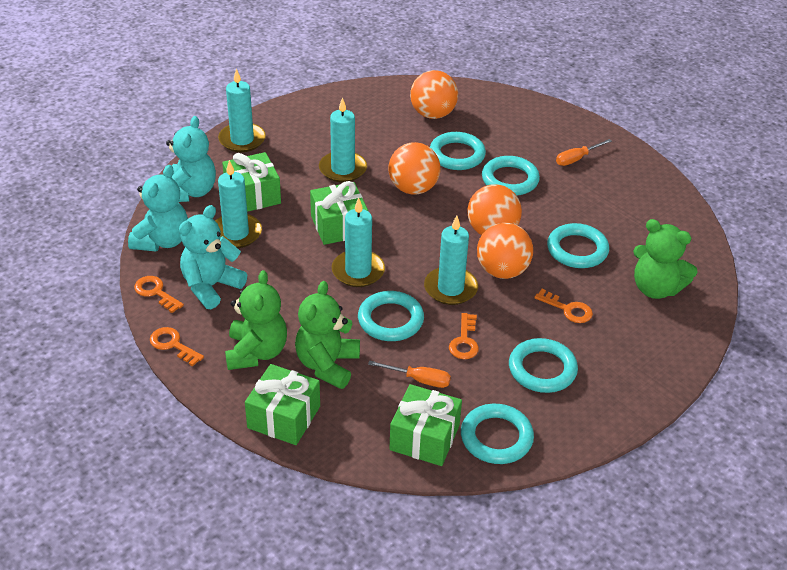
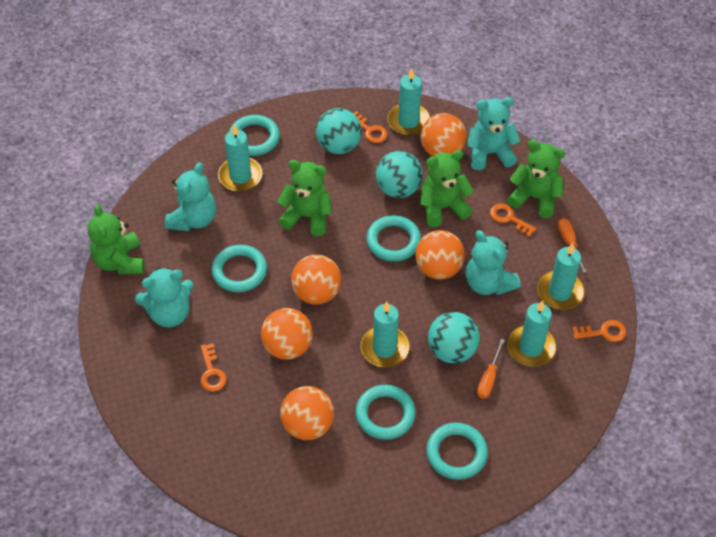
green gift: [222,152,281,212] [245,364,320,445] [310,181,368,245] [389,384,462,466] = 4 -> none = 0
green teddy bear: [225,270,287,370] [295,281,360,389] [633,219,698,299] = 3 -> [88,204,144,274] [277,160,332,236] [420,150,474,227] [507,140,565,218] = 4
orange ball: [389,142,440,195] [410,70,458,119] [467,185,522,235] [477,223,533,279] = 4 -> [261,308,313,360] [280,386,334,440] [291,255,341,305] [415,230,465,280] [421,113,467,157] = 5
turquoise ball: none = 0 -> [316,108,362,154] [376,151,423,198] [428,312,480,364] = 3
turquoise ring: [358,291,424,341] [430,132,486,170] [461,404,534,464] [482,156,540,196] [509,338,578,393] [547,223,609,268] = 6 -> [211,245,267,292] [229,115,280,156] [355,385,416,440] [366,215,421,262] [426,423,488,480] = 5
turquoise teddy bear: [128,165,188,251] [166,116,216,202] [179,205,247,309] = 3 -> [135,267,194,327] [165,162,216,231] [466,230,521,295] [467,97,521,170] = 4

